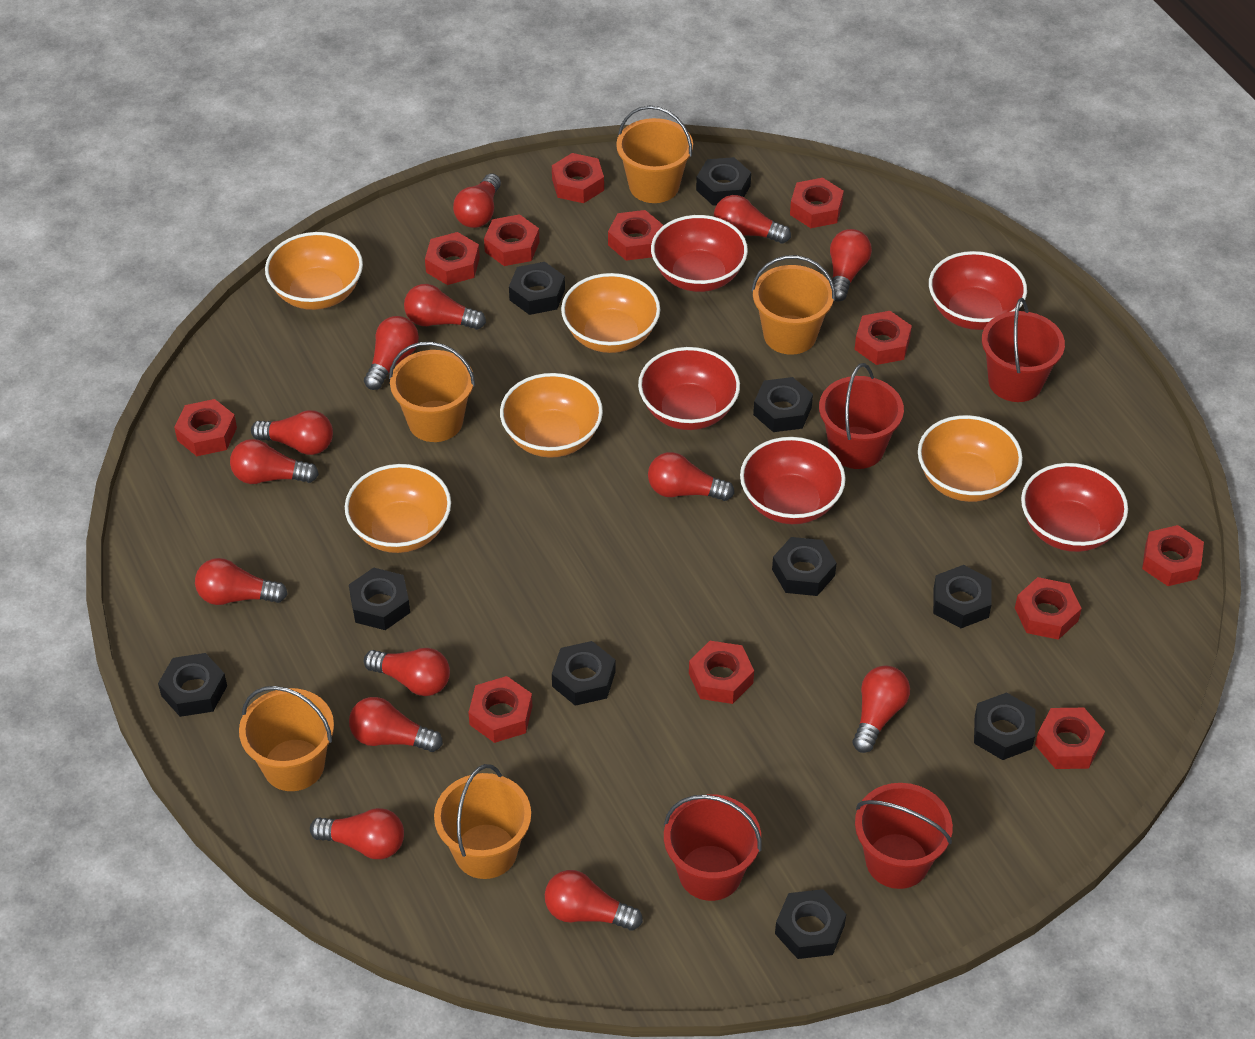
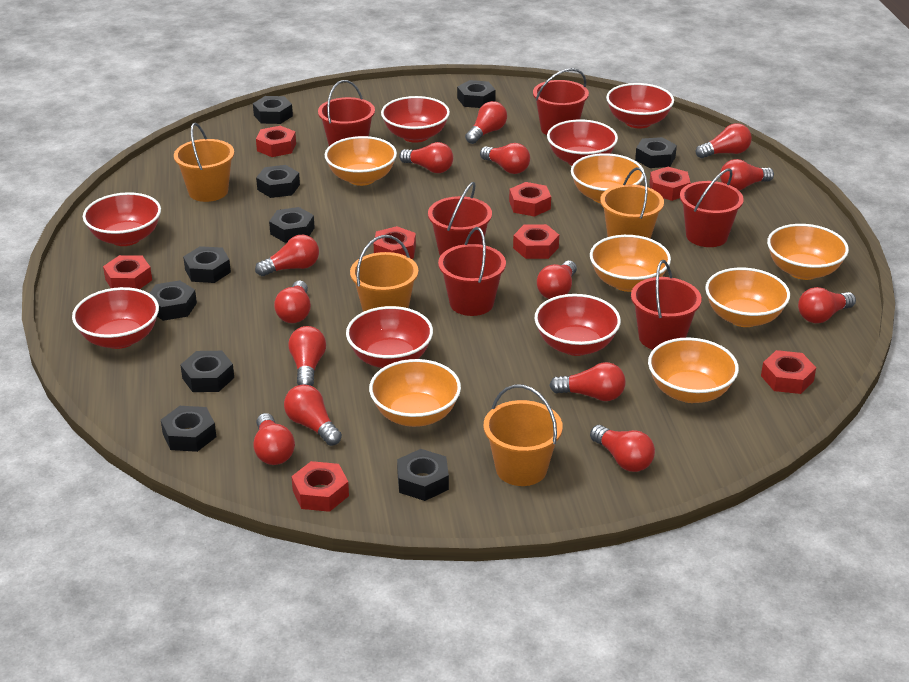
orange bowl: [265,232,363,310] [345,464,451,553] [500,373,603,458] [561,273,660,353] [918,415,1023,502] = 5 -> [325,136,397,186] [369,359,461,427] [571,153,644,203] [590,235,671,292] [648,338,739,403] [705,268,790,327] [767,224,849,280] = 7
orange bucket: [239,686,334,791] [389,342,475,442] [434,764,531,879] [616,106,693,203] [751,255,835,355] = 5 -> [174,122,234,202] [350,235,418,312] [484,384,563,486] [600,167,664,239] = 4
red bowl: [638,347,740,430] [651,215,748,292] [740,437,846,524] [929,251,1027,330] [1021,463,1128,552] = 5 -> [72,287,159,349] [83,192,161,246] [346,306,433,368] [381,96,450,143] [535,294,621,356] [547,120,618,166] [606,83,674,129] = 7
red bucket: [664,794,762,901] [819,363,904,469] [855,783,953,889] [982,298,1065,402] = 4 -> [318,80,375,146] [428,182,492,256] [438,227,506,316] [533,68,589,135] [631,260,702,350] [680,168,744,247] = 6
red nut: [174,399,237,456] [425,232,480,285] [468,676,532,743] [484,214,540,266] [552,153,604,203] [608,210,663,261] [689,641,754,704] [790,178,844,228] [855,311,912,365] [1015,577,1082,640] [1035,708,1105,769] [1142,525,1204,586] = 12 -> [103,255,152,289] [256,126,296,157] [291,461,349,512] [374,226,416,259] [509,182,551,217] [513,224,559,259] [649,167,691,201] [761,350,816,394] = 8

